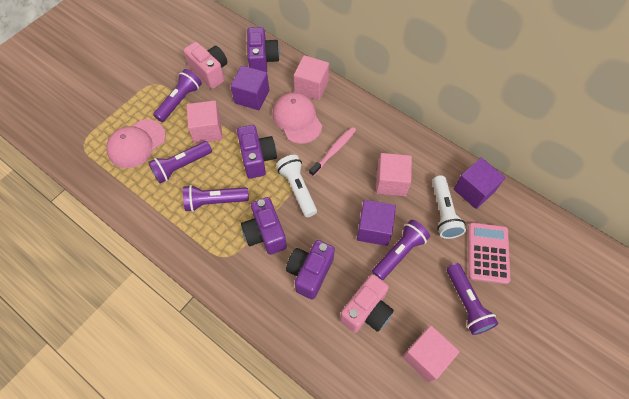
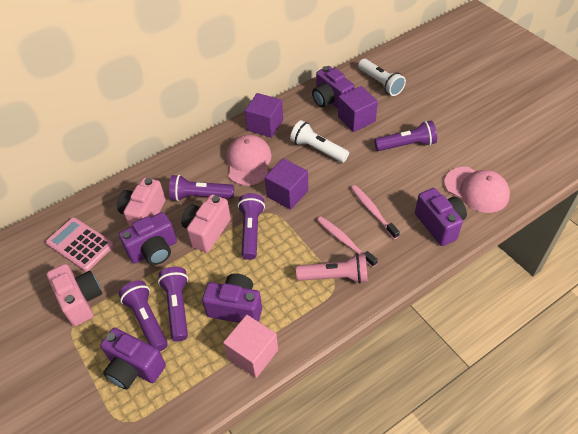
pink camera: [183,42,227,89] [340,274,394,333] = 2 -> [47,264,102,326] [117,178,166,227] [181,195,231,253] = 3
pink cube: [187,100,223,144] [294,55,329,100] [376,153,412,196] [402,325,460,383] = 4 -> [223,315,278,378] = 1
pink flashlight: none = 0 -> [296,254,368,284] = 1
pink toothbrush: [309,127,356,177] = 1 -> [317,217,378,267] [351,185,400,239] = 2
purple camera: [237,125,277,179] [241,197,287,255] [247,27,280,72] [286,240,335,300] = 4 -> [100,328,166,390] [119,212,177,265] [202,273,262,323] [312,66,355,109] [415,188,467,246] = 5

